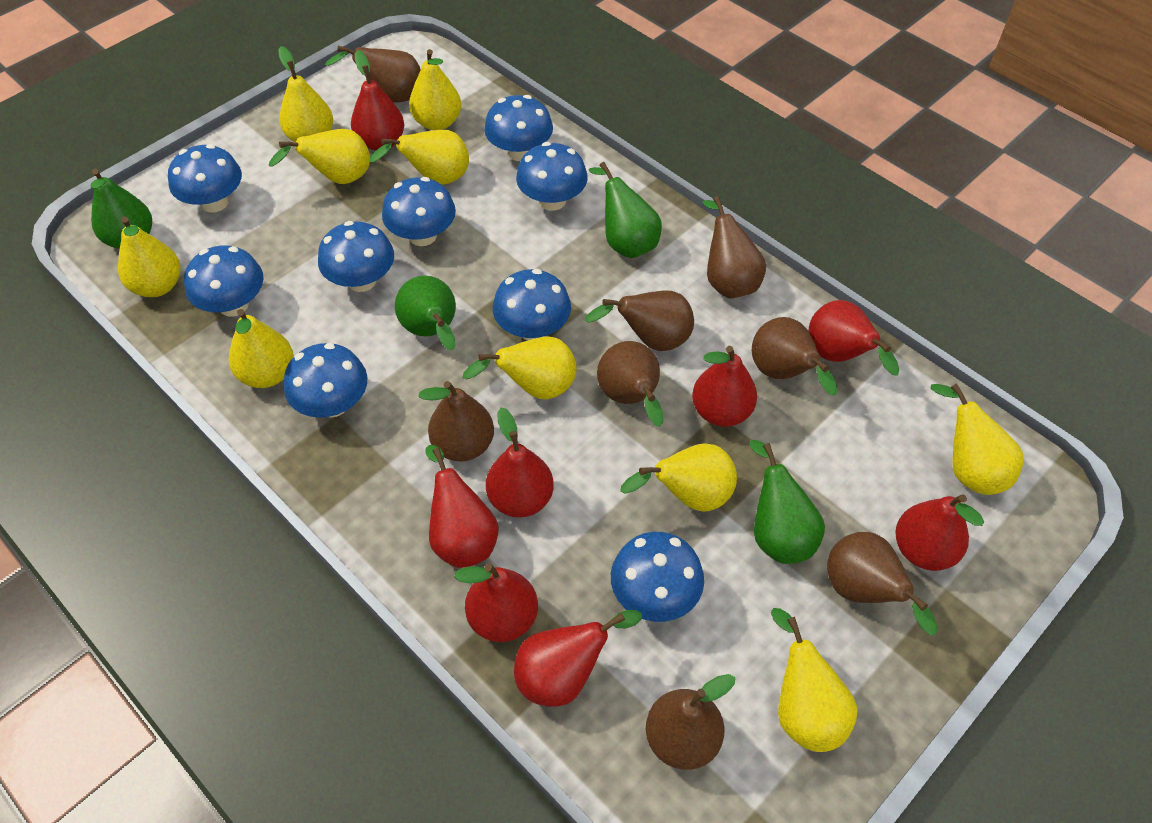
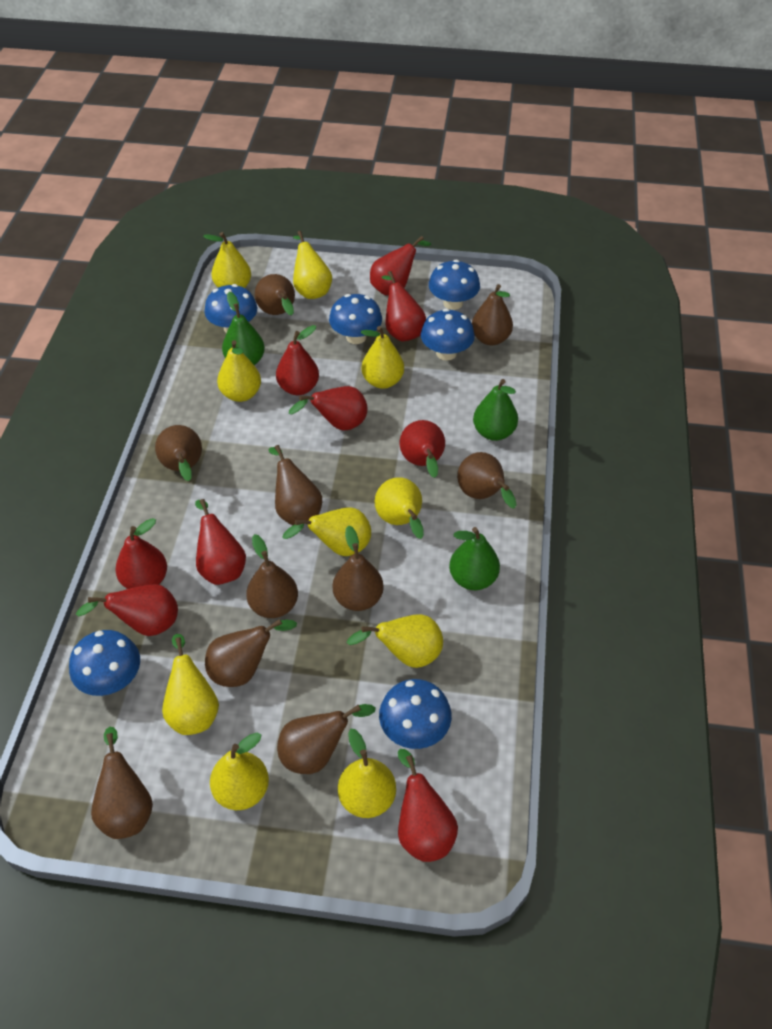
blue mushroom: [168,144,242,213] [184,245,264,317] [284,343,367,418] [318,221,394,292] [382,177,456,246] [484,95,553,161] [493,269,571,341] [516,142,588,211] [611,532,704,622] = 9 -> [69,630,140,696] [204,284,257,333] [329,294,382,344] [379,679,452,749] [421,309,475,361] [429,260,480,310] = 6
brown pear: [325,46,421,103] [418,381,494,461] [585,290,694,351] [597,341,663,427] [646,674,735,770] [702,196,766,298] [752,317,838,396] [827,532,938,635] = 8 -> [91,727,153,839] [155,425,202,481] [205,619,297,687] [246,534,298,618] [255,274,295,315] [269,445,322,525] [277,704,376,774] [333,525,384,611] [457,452,517,509] [472,284,513,345] = 10
green pear: [91,169,152,249] [395,276,456,350] [589,162,662,258] [749,440,825,564] = 4 -> [222,292,265,365] [449,527,500,590] [473,379,518,441] = 3
red pear: [351,50,404,151] [426,445,499,568] [454,563,538,642] [486,407,554,518] [514,610,642,707] [692,346,757,427] [809,300,899,376] [895,495,984,571] = 8 -> [76,584,178,636] [115,518,167,589] [195,499,246,585] [276,325,319,395] [289,386,367,431] [370,236,431,295] [382,271,426,341] [398,749,458,862] [399,420,445,478] = 9

